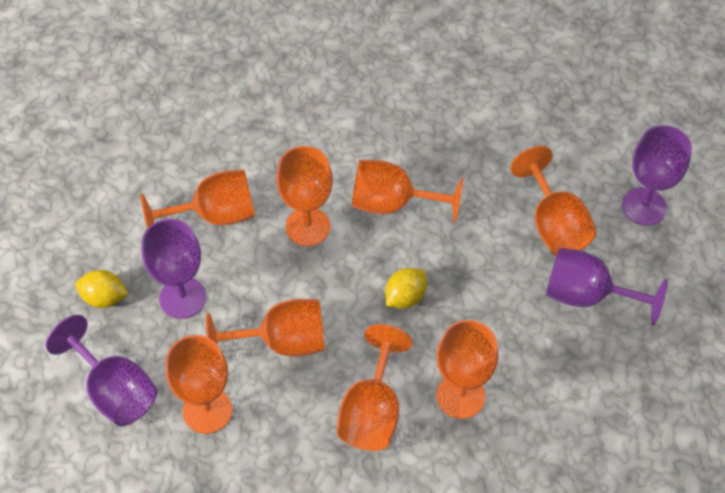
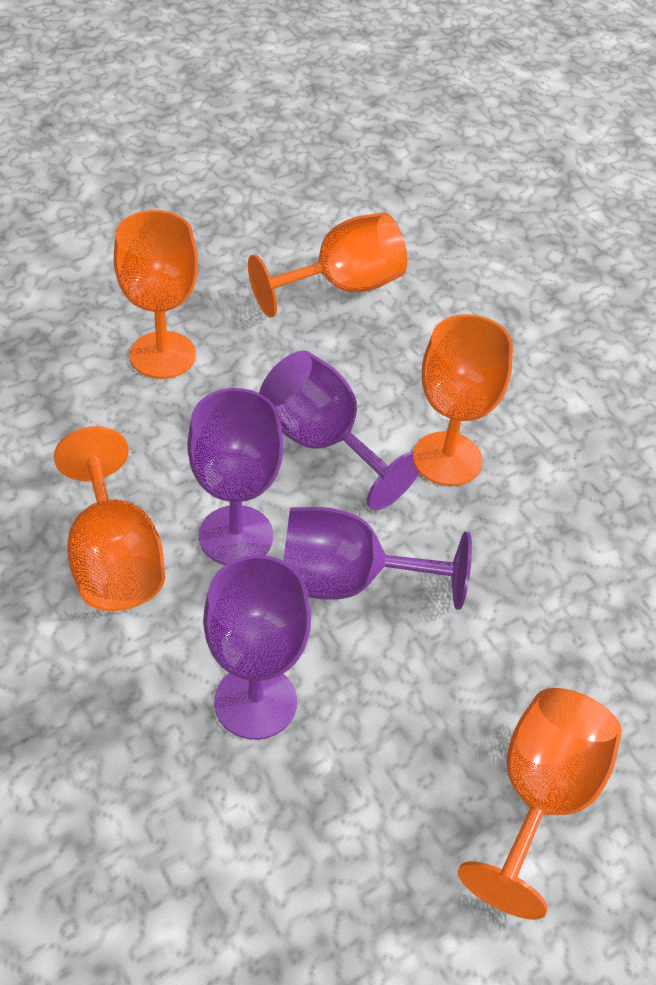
orange goblet: [140,169,255,228] [165,335,232,434] [206,299,325,356] [277,146,333,246] [337,324,412,451] [352,160,463,223] [436,320,498,419] [510,146,596,256] = 8 -> [54,426,165,611] [114,210,198,379] [248,212,407,317] [414,314,513,486] [458,688,622,920] = 5
yellow lemon: [75,270,128,308] [385,268,427,309] = 2 -> none = 0

